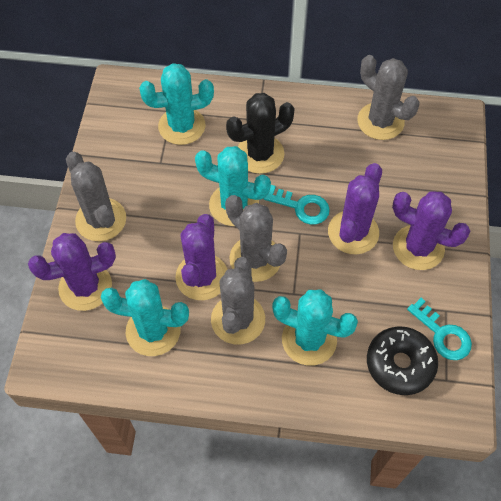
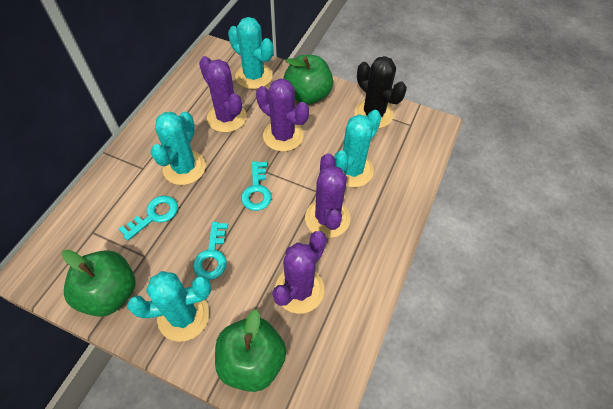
black donut: [367,326,438,395] = 1 -> none = 0
green apple: none = 0 -> [62,250,136,317] [215,309,286,392] [283,55,333,105] = 3
grey cactus: [66,152,126,241] [211,257,265,345] [225,195,287,282] [357,55,420,140] = 4 -> none = 0
turquoise key: [264,185,330,225] [407,298,472,360] = 2 -> [119,195,178,241] [193,222,228,280] [241,161,272,211] = 3

